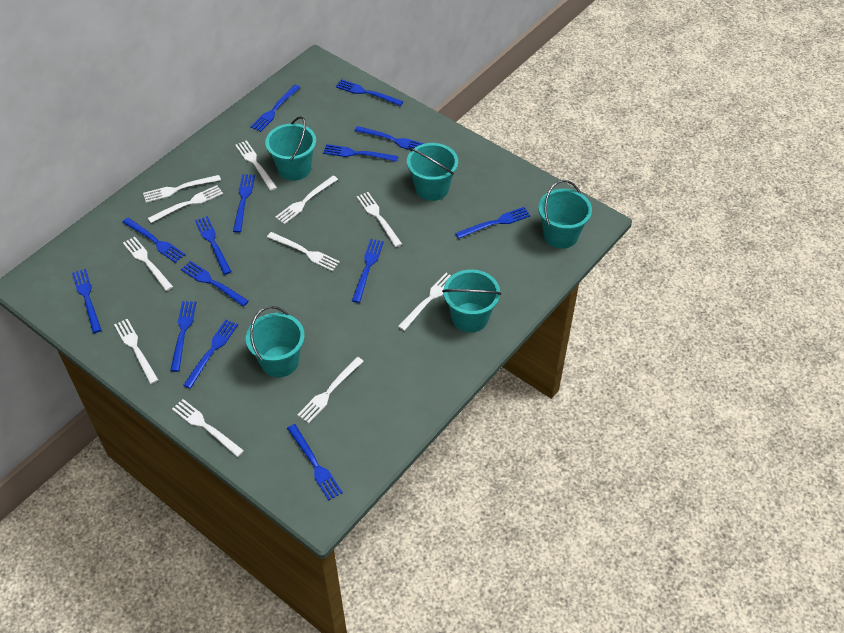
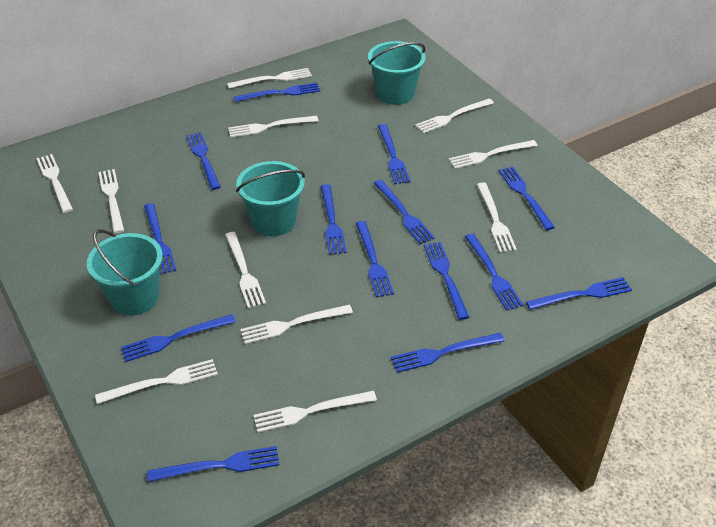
turquoise bucket: [246,306,305,378] [265,116,316,181] [407,143,458,201] [442,269,501,332] [538,180,592,249] = 5 -> [87,229,163,316] [236,161,305,236] [368,41,426,105] = 3

